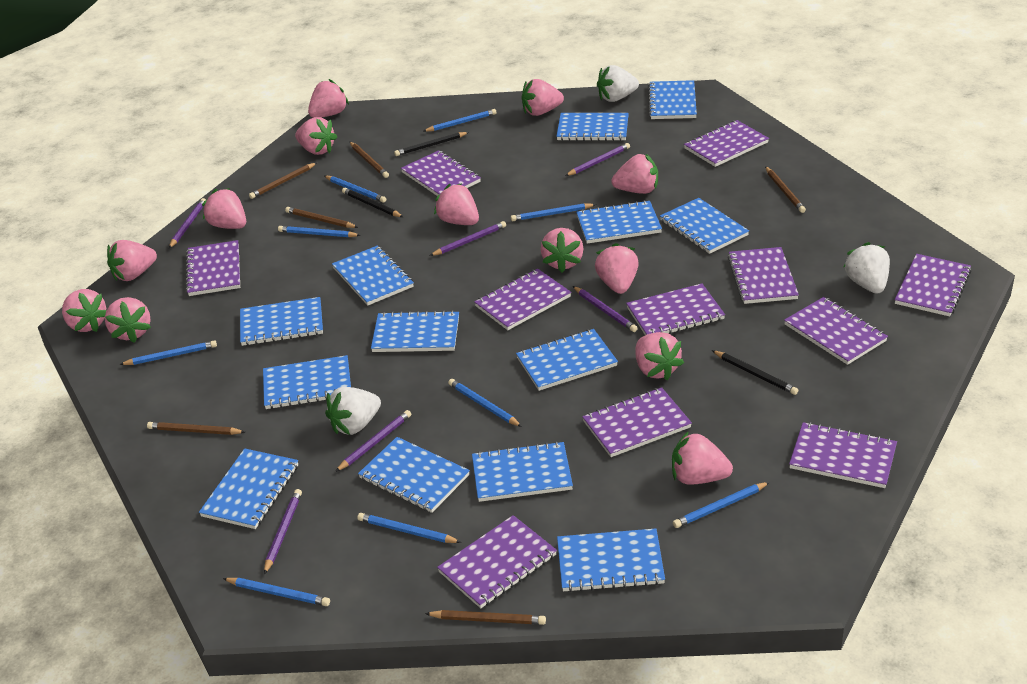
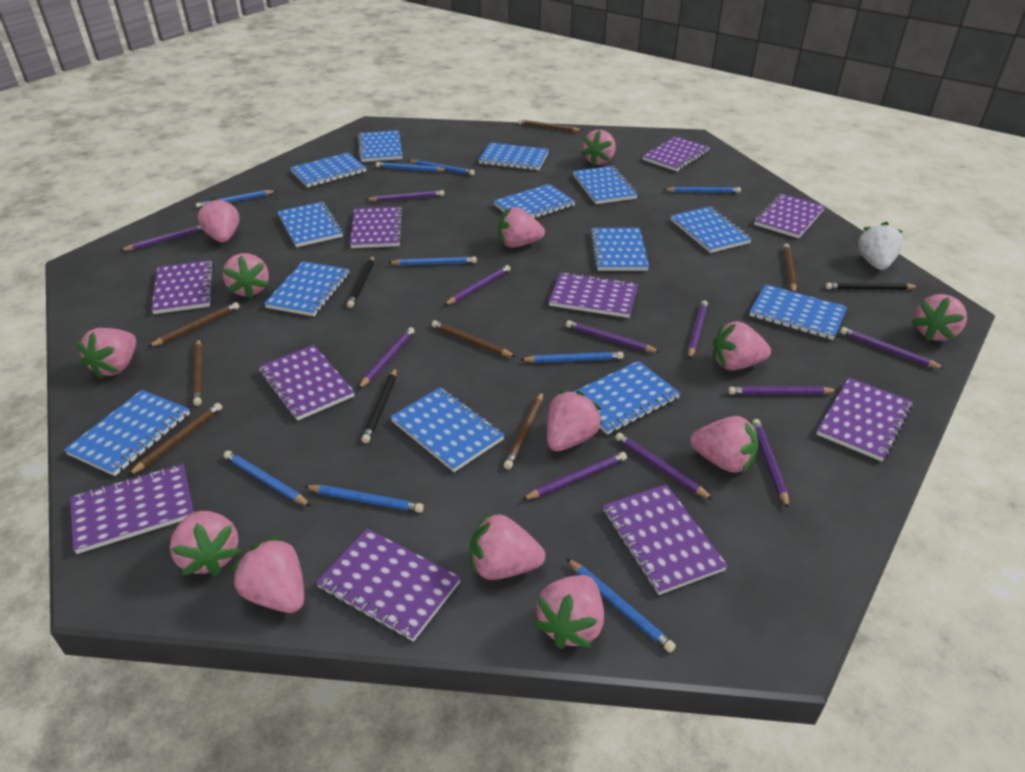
brown pencil: [147,422,245,435] [249,163,316,199] [285,207,358,228] [350,142,389,178] [425,610,546,625] [765,166,806,213] = 6 -> [128,403,222,476] [148,302,240,347] [193,339,202,406] [432,320,516,357] [504,392,543,469] [518,119,583,132] [783,244,797,292] = 7
purple notebook: [186,240,240,296] [401,150,481,196] [437,515,557,608] [474,269,571,330] [582,387,692,457] [626,284,725,335] [684,120,769,167] [728,247,799,304] [784,297,888,365] [789,422,897,488] [895,254,972,316] = 11 -> [70,464,193,554] [151,260,214,314] [258,345,355,421] [316,528,461,642] [350,207,403,248] [548,272,638,318] [603,484,728,595] [642,136,710,171] [754,194,825,238] [816,378,913,461] = 10
purple pencil: [169,198,206,248] [264,489,302,574] [335,410,411,472] [430,221,506,256] [565,143,630,176] [573,286,638,332] = 6 -> [120,225,203,251] [358,327,415,389] [366,190,444,202] [444,265,511,305] [522,452,627,500] [566,320,660,352] [615,432,713,500] [688,300,708,359] [728,386,838,395] [753,419,789,509] [840,327,945,369] = 11
white strawberry: [325,387,381,435] [597,65,639,102] [843,242,890,294] = 3 -> [857,222,903,270] = 1

